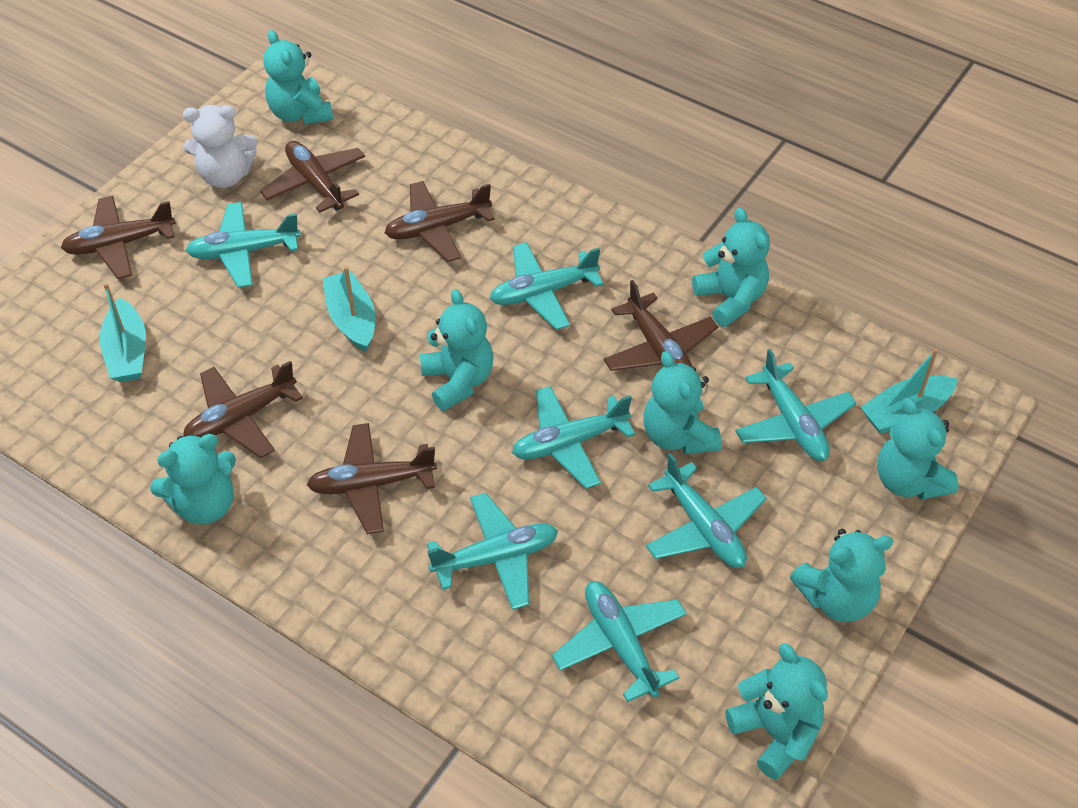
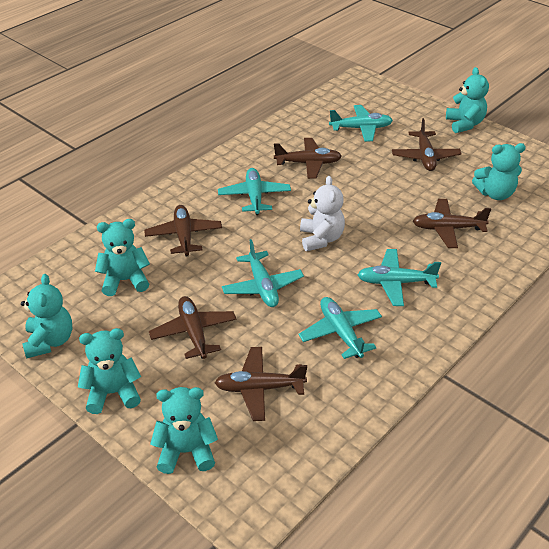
turquoise boat: [100,282,146,382] [322,266,375,352] [861,348,957,434] = 3 -> none = 0
turquoise plane: [185,202,301,288] [427,493,558,610] [490,242,604,330] [512,386,636,489] [552,581,687,702] [646,453,767,568] [735,349,856,461] = 7 -> [218,168,291,215] [222,239,304,307] [299,297,382,359] [329,105,393,142] [358,249,441,306] = 5
turquoise teddy bear: [150,434,236,525] [263,30,333,125] [420,289,493,411] [644,351,721,454] [692,208,770,327] [725,643,828,780] [790,529,893,622] [877,397,959,500] = 8 -> [21,274,72,359] [78,328,141,414] [95,219,150,296] [150,387,218,474] [446,67,489,133] [472,143,526,200] = 6

